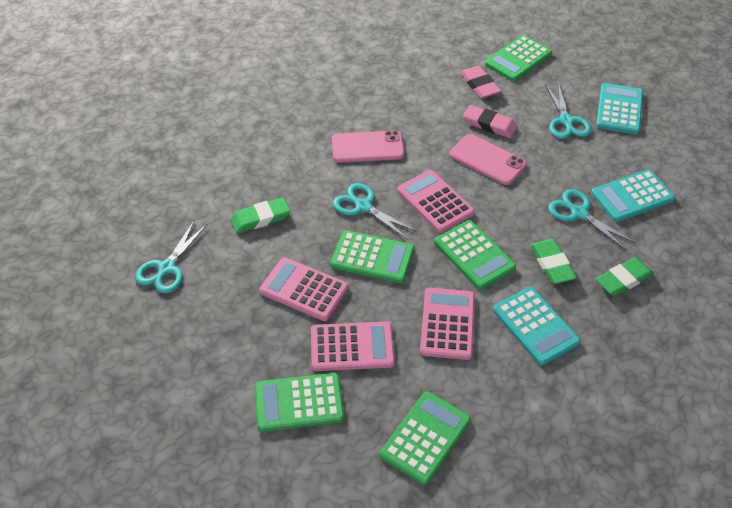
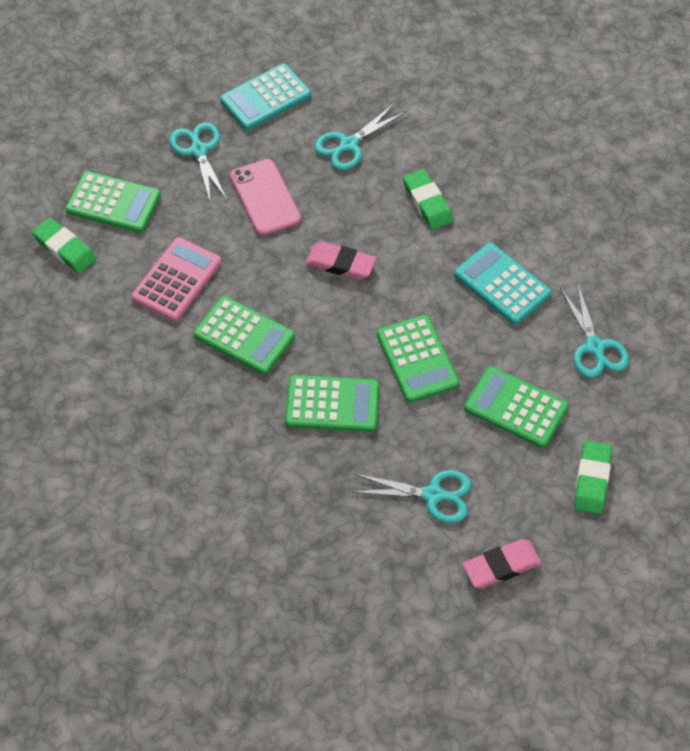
pink calculator: [259,257,349,321] [311,321,395,371] [397,170,475,233] [420,288,475,360] = 4 -> [131,237,221,321] = 1
pink phone: [332,130,404,163] [449,134,527,185] = 2 -> [230,159,301,235] = 1
turquoise calculator: [493,287,581,365] [591,169,675,222] [596,83,643,134] = 3 -> [220,64,311,130] [454,243,552,325] = 2

